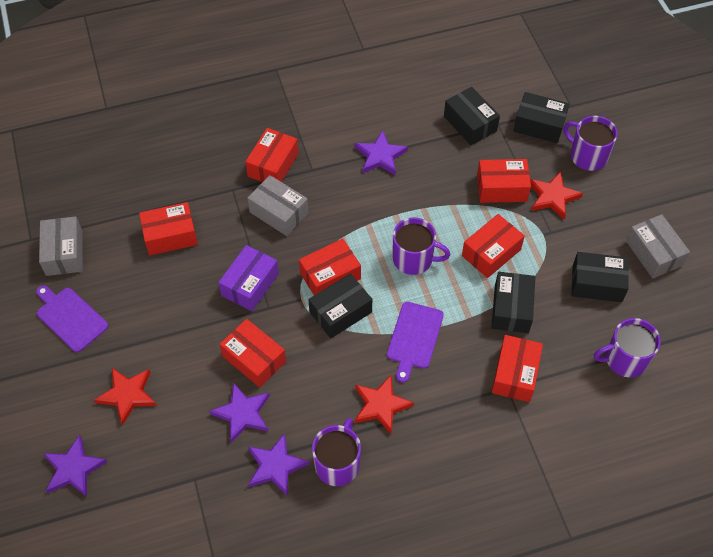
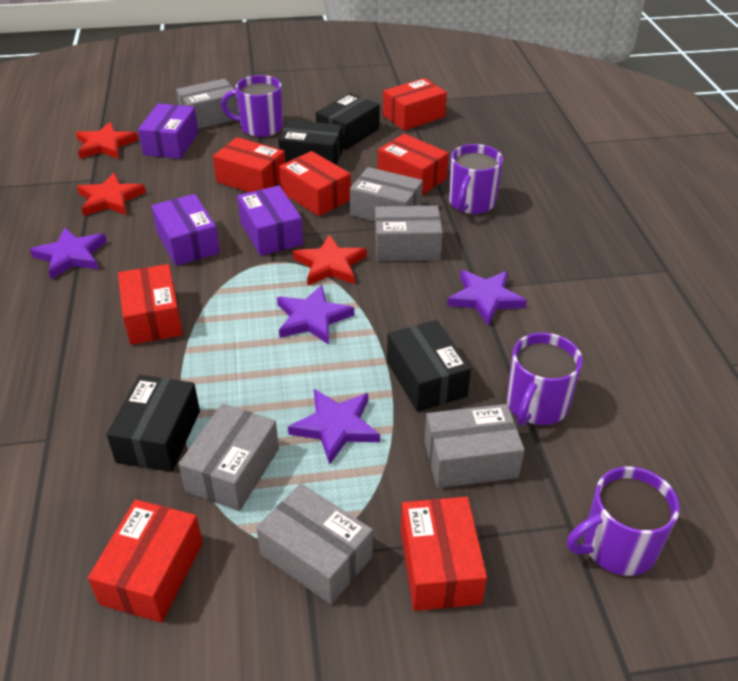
black box: [308,273,372,339] [444,87,500,145] [491,272,535,333] [513,92,569,143] [572,252,629,302] = 5 -> [106,375,200,472] [278,120,343,165] [316,93,379,150] [387,320,471,412] = 4
grey box: [39,216,83,276] [247,175,309,236] [626,214,690,278] = 3 -> [176,78,239,129] [179,404,279,511] [256,483,373,605] [350,167,423,222] [375,206,443,261] [424,404,525,488] = 6
purple box: [218,245,279,311] = 1 -> [138,103,198,159] [151,194,220,266] [237,185,303,256] = 3
purple cutting board: [36,285,108,352] [387,302,444,383] = 2 -> none = 0

